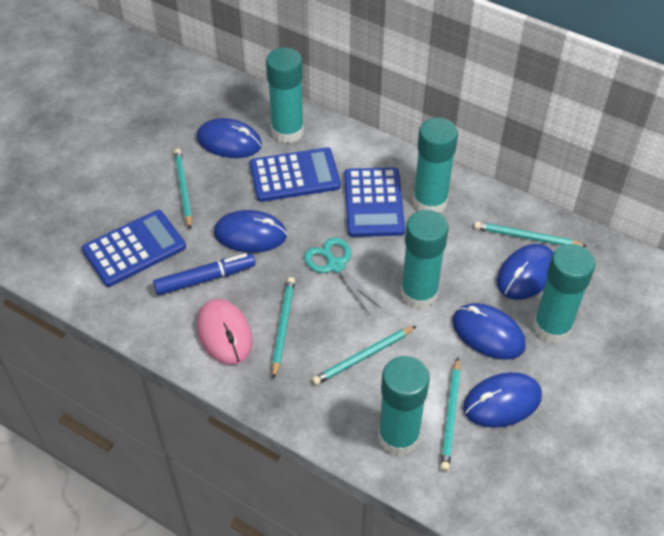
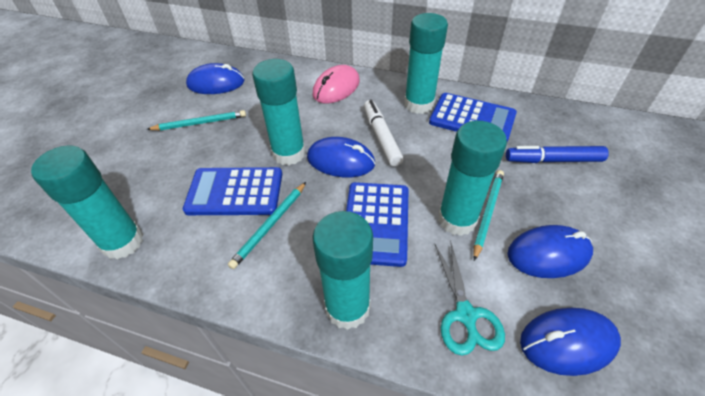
blue mouse: [196,118,262,158] [214,210,287,253] [452,303,526,360] [463,372,542,428] [497,244,553,300] = 5 -> [186,63,245,94] [307,137,375,177] [507,225,593,278] [520,308,621,376] = 4
turquoise pencil: [174,149,192,229] [272,277,295,379] [312,326,416,385] [440,358,460,471] [474,221,587,247] = 5 -> [146,110,246,130] [228,182,306,269] [473,170,504,261] = 3
white marker: none = 0 -> [364,100,404,166] = 1

